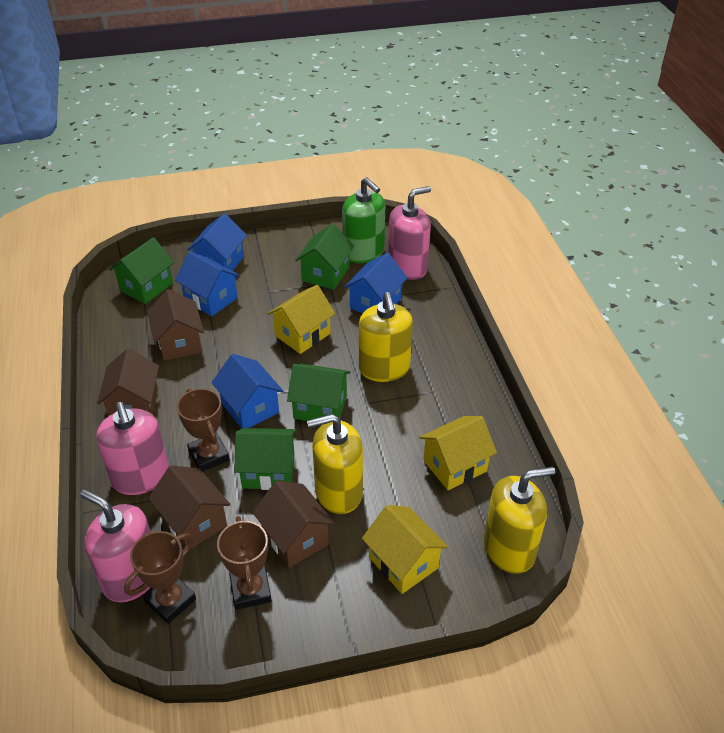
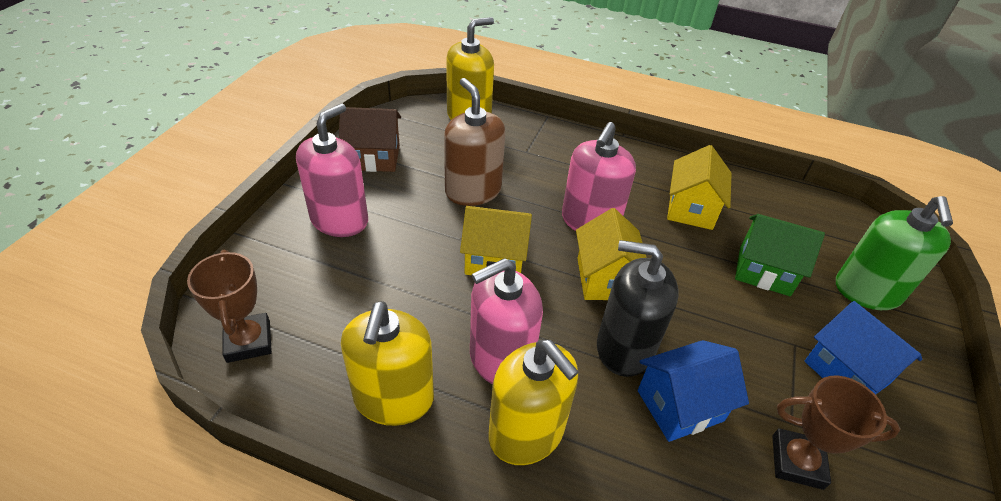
black soap dispenser: none = 0 -> [597,240,678,377] = 1
blue house: [175,251,240,316] [187,213,247,271] [212,354,283,428] [344,253,408,314] = 4 -> [638,340,749,442] [805,301,922,395] = 2
brown house: [97,348,159,416] [147,289,204,361] [148,465,230,550] [252,480,335,568] = 4 -> [339,107,401,172] = 1
brown soap dispenser: none = 0 -> [444,78,505,206] = 1
brown trophy: [124,531,196,624] [177,388,230,472] [217,516,272,610] = 3 -> [187,250,272,363] [772,375,900,490] = 2
green house: [109,237,174,304] [234,428,297,490] [287,363,351,421] [295,224,354,290] = 4 -> [735,214,825,296] = 1

